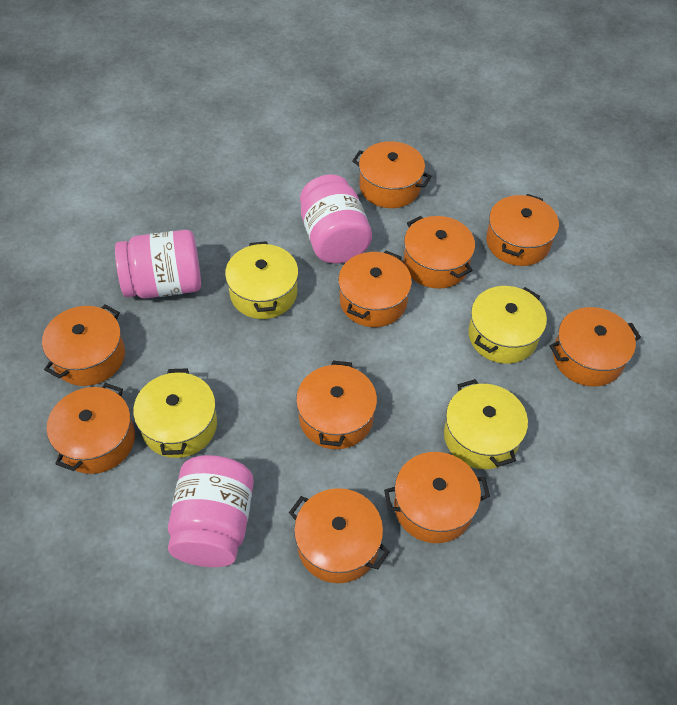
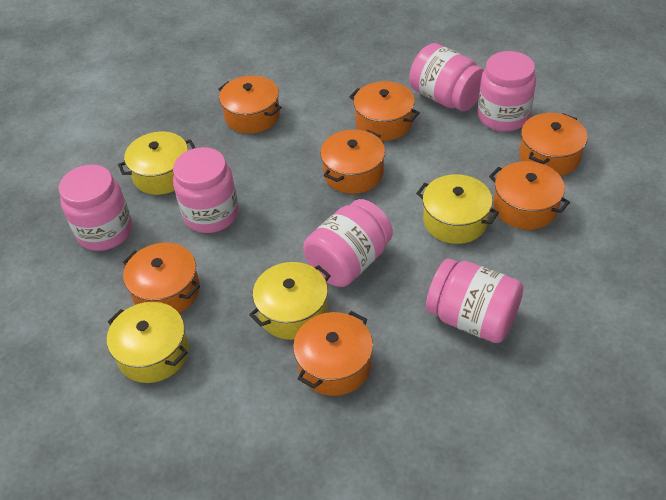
orange pot: [42,305,125,386] [47,383,135,474] [289,488,390,583] [296,361,377,449] [338,251,412,327] [352,141,432,208] [384,452,490,543] [403,216,475,289] [486,194,559,266] [550,307,641,387] = 10 -> [123,243,200,313] [218,75,282,134] [293,311,373,396] [320,129,385,194] [349,81,420,141] [489,161,570,230] [519,113,588,176] = 7
pink jar: [115,230,201,299] [168,455,254,567] [300,175,372,264] = 3 -> [59,165,132,251] [173,147,239,233] [303,199,393,287] [409,43,484,111] [426,258,524,343] [477,51,536,132] = 6

